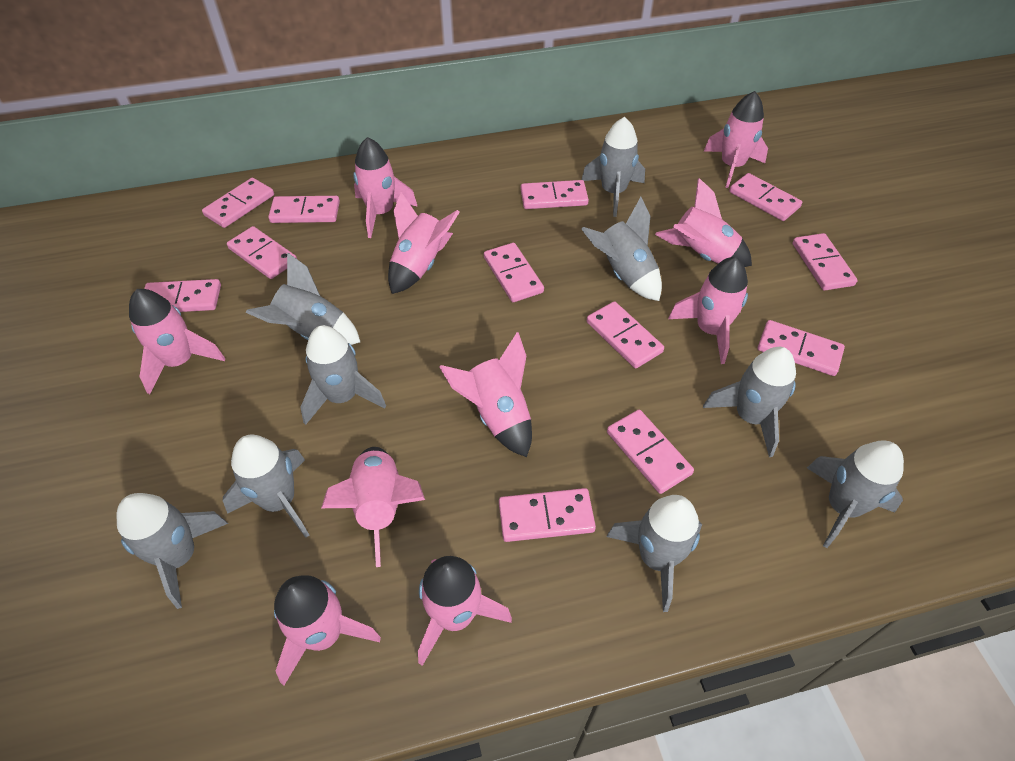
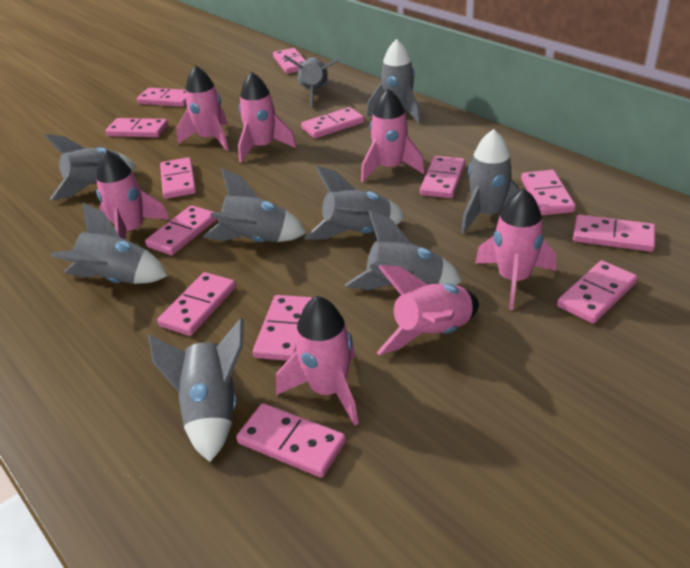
pink domino: [144,279,221,312] [202,178,274,228] [227,226,297,279] [268,196,340,223] [484,243,544,302] [499,488,596,542] [521,180,589,209] [587,301,664,368] [607,410,694,494] [729,173,802,221] [758,320,845,376] [793,233,858,290] = 12 -> [105,118,168,137] [137,88,186,107] [145,205,217,255] [157,272,236,336] [160,157,196,199] [236,403,346,478] [253,295,313,361] [273,48,306,74] [301,107,364,138] [420,156,465,198] [521,170,576,215] [557,260,637,324] [573,215,656,252] = 13
pink rocket: [129,289,225,394] [274,575,381,685] [321,447,425,567] [353,137,418,238] [388,192,460,294] [418,556,512,666] [439,332,532,457] [655,178,752,267] [668,257,748,364] [704,91,768,188] = 10 -> [96,150,170,239] [176,65,229,151] [238,72,297,163] [276,296,359,426] [361,89,425,182] [377,265,479,355] [475,188,556,310] = 7

